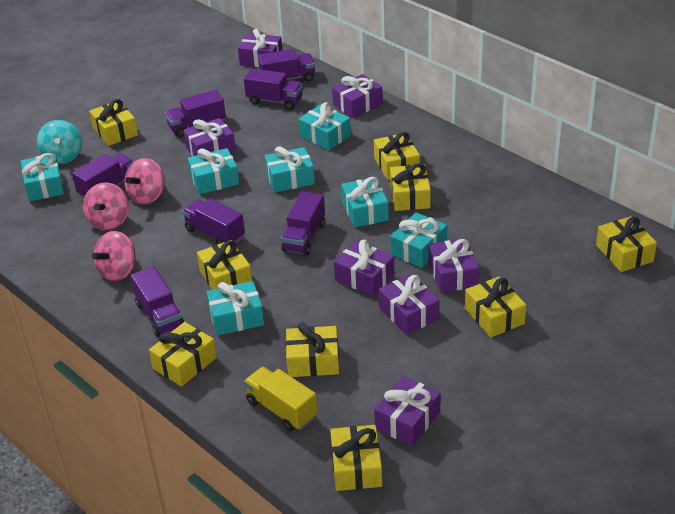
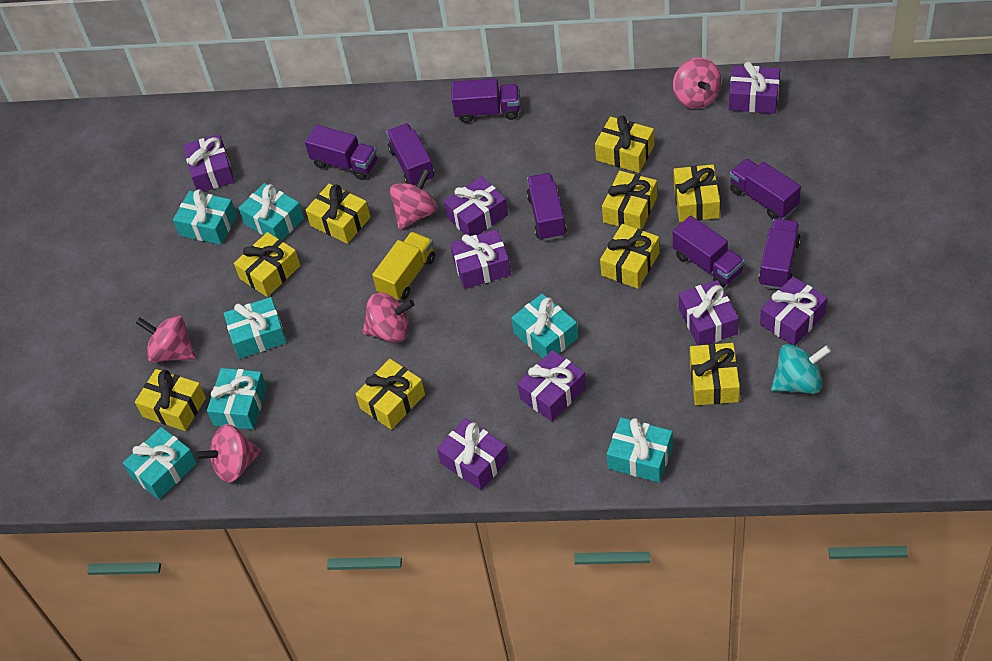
pink spinning top: [83,182,129,230] [92,231,136,281] [124,158,165,205] = 3 -> [136,315,196,362] [195,424,261,482] [362,293,415,343] [390,169,438,230] [673,58,721,109] = 5
purple gift: [183,118,236,156] [238,29,283,67] [332,74,383,118] [334,240,395,297] [374,376,441,446] [379,274,440,335] [429,238,479,293] = 7 -> [183,134,234,192] [437,418,509,490] [444,176,508,236] [450,229,511,289] [518,350,586,422] [679,280,739,345] [729,61,780,113] [760,276,827,345] = 8

